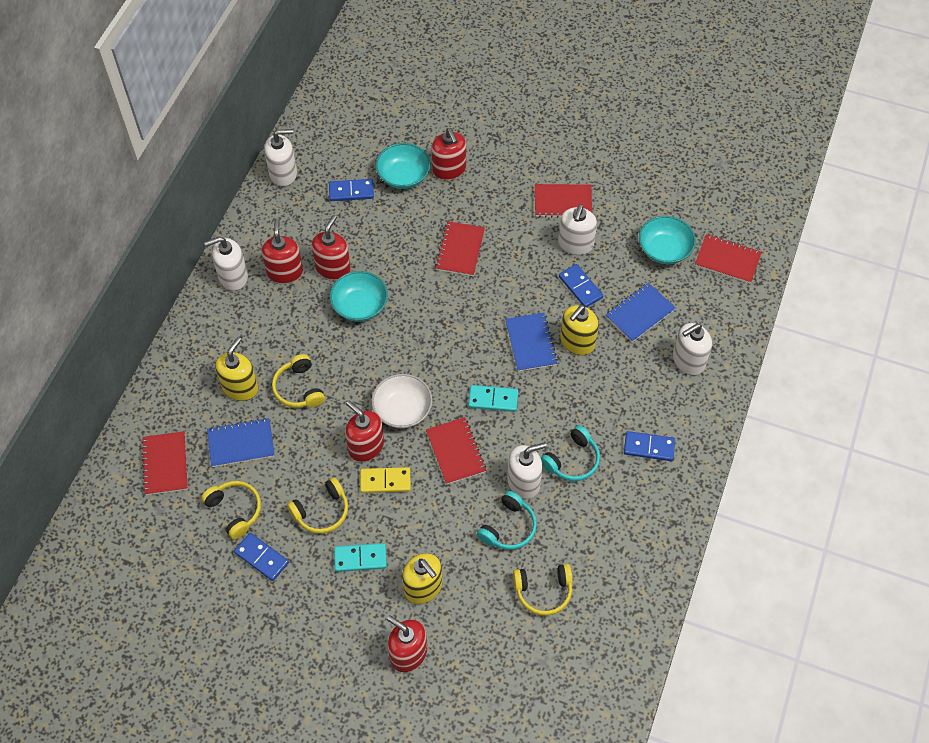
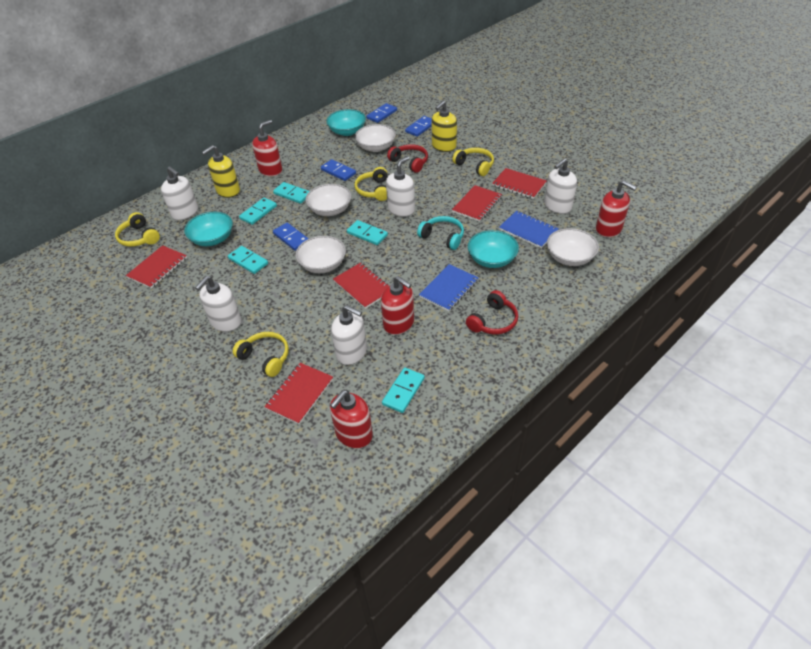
blue notebook: [207,418,275,467] [505,313,558,372] [605,282,676,342] = 3 -> [419,264,479,312] [499,211,559,248] = 2
red headphones: none = 0 -> [387,144,428,173] [466,290,518,335] = 2
red soap dispenser: [261,218,303,284] [312,215,351,280] [345,401,384,462] [387,615,427,672] [432,128,466,180] = 5 -> [252,120,282,176] [330,390,373,448] [381,276,414,335] [596,180,637,237] = 4
turquoise domino: [334,543,387,572] [468,385,518,412] = 2 -> [228,246,268,274] [239,198,277,225] [273,182,310,204] [347,220,388,245] [382,368,425,413] = 5
turquoise headphones: [477,491,537,550] [541,425,600,481] = 2 -> [417,216,464,250] = 1
white bowl: [371,374,433,428] = 1 -> [295,236,346,273] [306,184,351,216] [355,124,396,152] [547,228,599,266] = 4
yellow domino: [360,467,411,493] = 1 -> none = 0
yellow soap dispenser: [215,337,258,401] [402,553,442,604] [560,305,599,355] = 3 -> [202,145,240,198] [432,101,457,152] = 2

